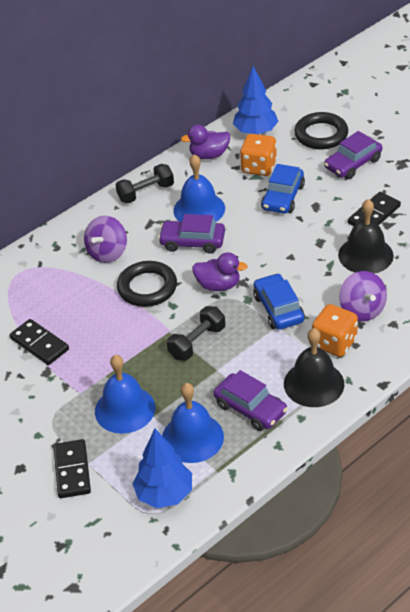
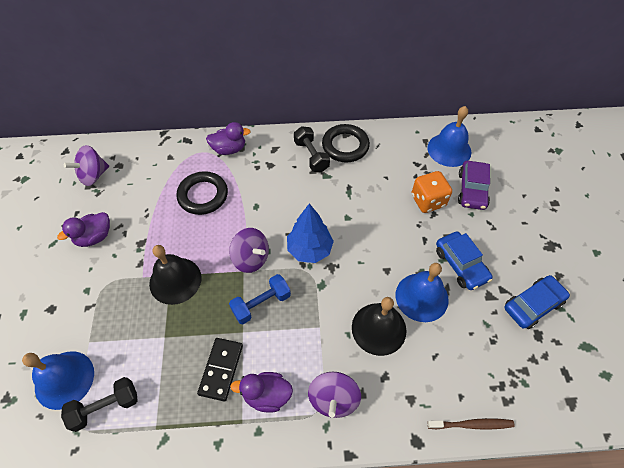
black domino: [9,319,69,365] [53,439,91,498] [348,192,401,226] = 3 -> [197,338,243,401] = 1
blue dumbbell: none = 0 -> [229,274,291,324] = 1
blue tree: [132,429,192,508] [233,66,279,135] = 2 -> [287,203,334,263] = 1
brown toothbrush: none = 0 -> [428,418,515,430] = 1
orange dice: [240,134,277,176] [312,304,358,357] = 2 -> [411,171,452,213] = 1
purple car: [158,214,225,254] [213,370,288,431] [324,131,382,179] = 3 -> [458,161,490,210] = 1
purple duck: [181,125,230,159] [192,252,248,291] = 2 -> [57,212,110,247] [206,122,251,155] [230,372,293,413] = 3
purple spinning top: [84,216,127,263] [339,271,387,321] = 2 -> [64,145,109,186] [229,228,269,273] [308,372,361,418] = 3

